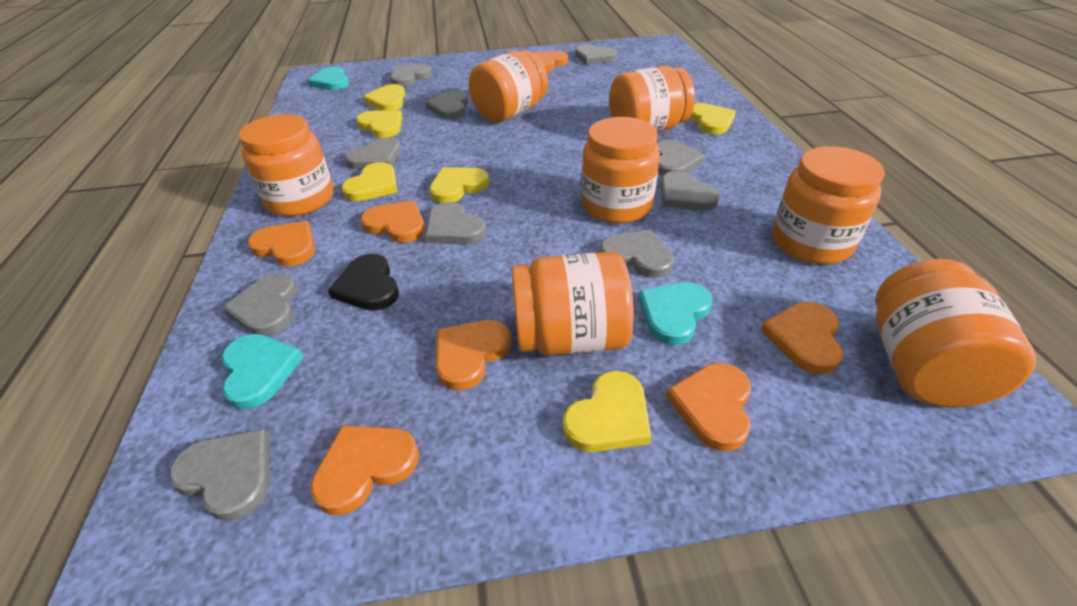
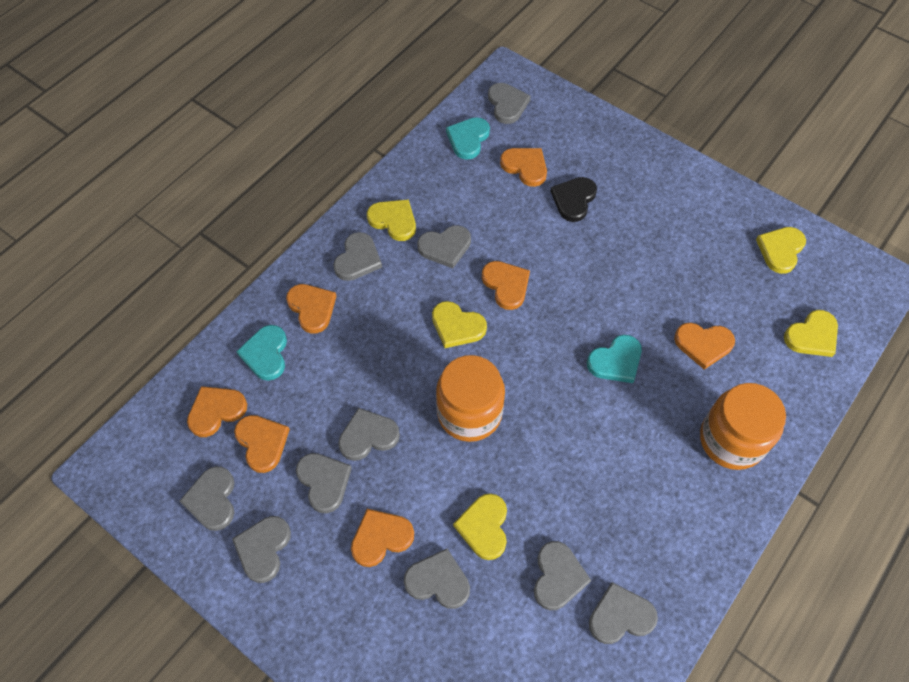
orange jar: [239,114,334,216] [469,50,548,123] [512,252,634,356] [581,117,660,224] [609,66,695,132] [772,146,885,264] [875,259,1036,407] = 7 -> [436,355,505,442] [700,383,786,470] = 2
yellow heart: [341,162,397,201] [356,110,403,138] [363,84,405,111] [429,167,489,203] [563,371,651,452] [689,103,736,134] = 6 -> [367,199,416,241] [432,301,487,348] [453,493,507,560] [756,227,806,274] [784,310,838,357] = 5

